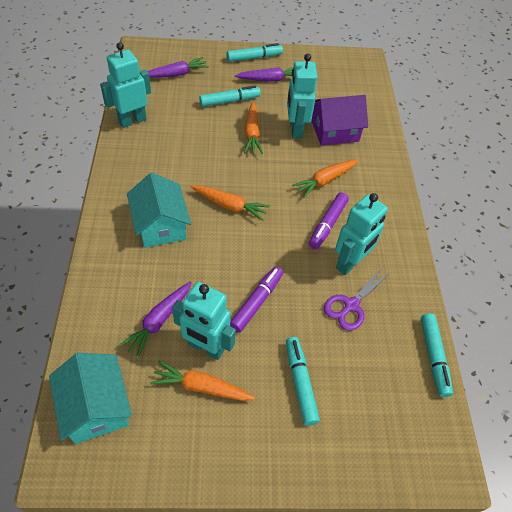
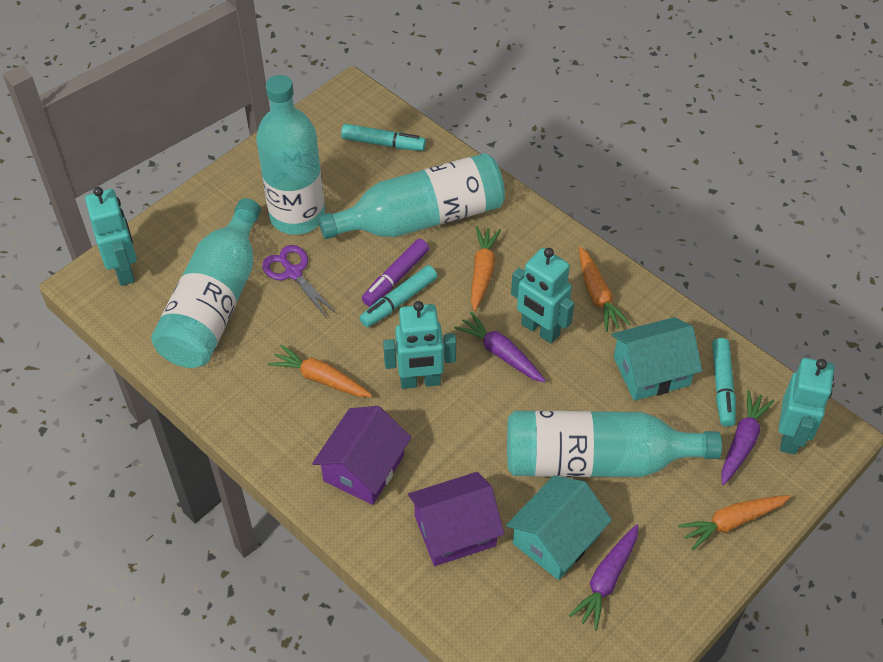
purple house: [311,95,368,146] = 1 -> [312,406,412,505] [408,472,504,566] = 2
purple marker: [230,266,283,333] [309,193,349,249] = 2 -> [362,239,429,307] = 1
turquoise bottle: none = 0 -> [151,198,261,368] [256,75,325,235] [318,153,505,239] [507,410,722,477] = 4
turquoise marker: [199,86,261,107] [227,43,283,62] [286,337,320,426] [421,313,453,397] = 4 -> [341,124,426,151] [360,265,437,327] [712,338,736,427] = 3

